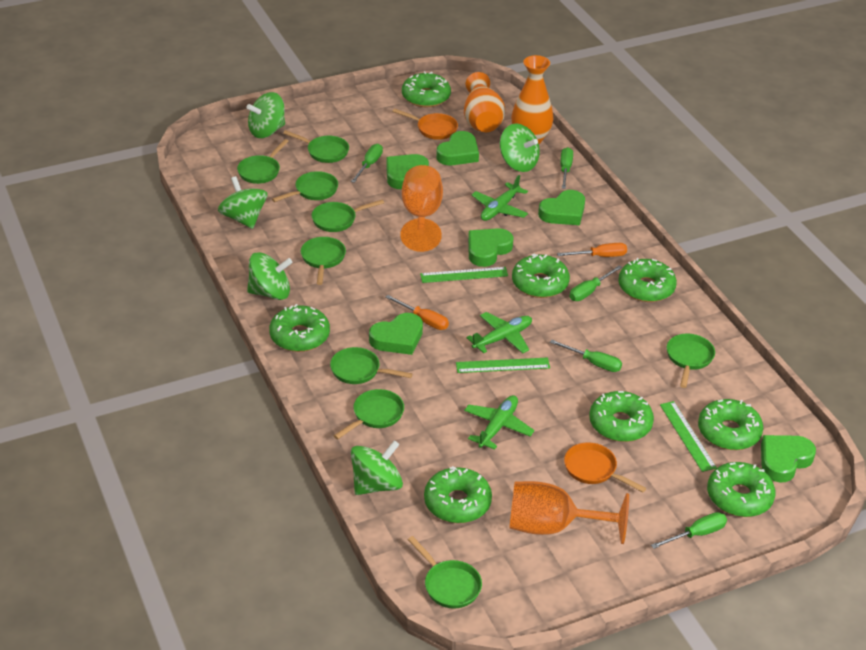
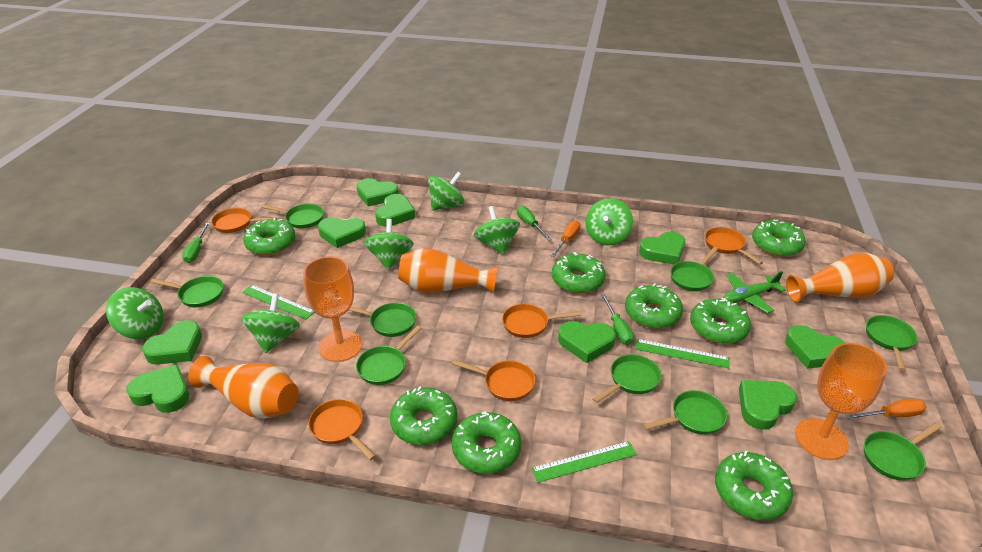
green heart: [369,313,423,355] [386,154,429,189] [436,131,479,165] [468,228,514,267] [538,190,585,225] [761,435,816,482] = 6 -> [126,364,189,413] [142,320,202,365] [318,217,366,248] [356,178,399,206] [375,194,415,226] [558,321,616,363] [639,232,685,265] [739,380,797,430] [785,325,845,369] = 9
green plane: [464,395,534,450] [466,312,532,354] [471,175,528,221] = 3 -> [723,271,786,313] = 1
green screwdriver: [351,144,383,183] [550,340,622,372] [560,147,573,189] [569,265,622,301] [651,512,727,549] = 5 -> [182,223,210,263] [517,206,552,241] [601,294,634,345] = 3
green spinning top: [218,176,268,229] [246,92,285,138] [247,252,293,300] [351,440,403,495] [500,123,540,172] = 5 -> [106,287,164,339] [241,294,300,353] [364,219,414,270] [428,172,465,211] [474,206,520,255] [585,198,633,245] = 6
orange pan: [392,108,458,140] [564,442,646,492] = 2 -> [211,208,277,233] [308,399,376,460] [452,360,536,401] [502,304,581,338] [705,227,763,265] = 5
orange vase: [464,72,505,132] [511,55,553,144] = 2 -> [188,356,299,419] [398,248,497,293] [786,253,894,303] = 3

